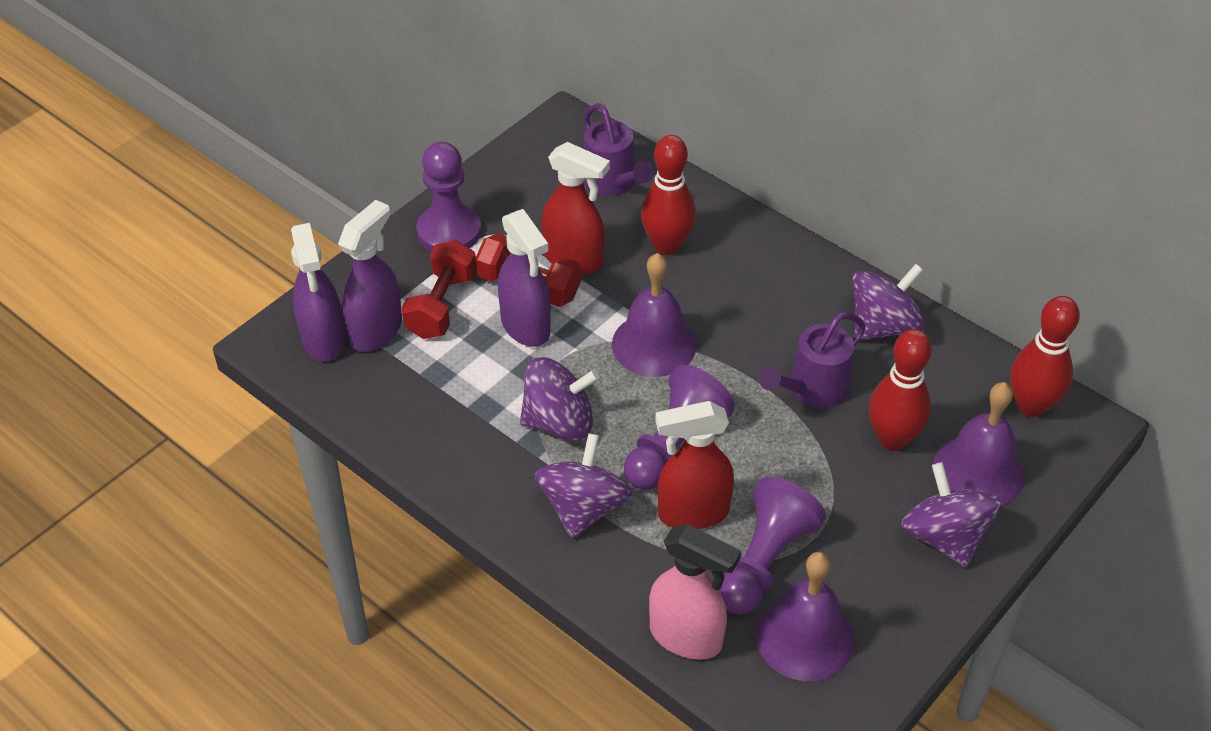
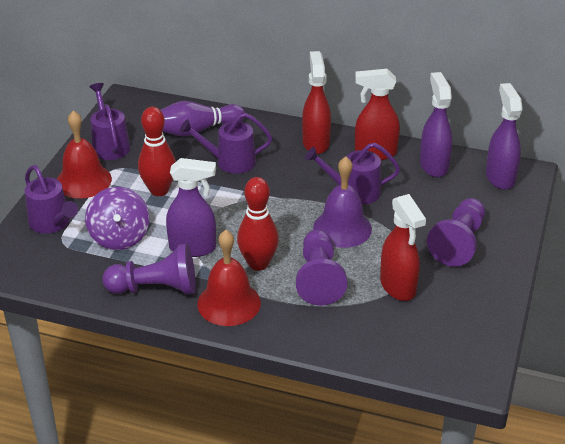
pink spray bottle: [649,524,741,660] = 1 -> none = 0
purple bell: [612,253,697,377] [756,552,855,681] [933,382,1025,506] = 3 -> [313,157,372,248] = 1
purple bowling pin: none = 0 -> [161,101,245,137] = 1
purple spinning top: [520,357,599,441] [535,433,632,538] [853,264,925,340] [901,462,1001,567] = 4 -> [85,187,149,250] = 1
purple watering can: [583,103,654,196] [759,312,866,408] = 2 -> [25,165,78,234] [90,83,131,160] [180,113,272,174] [305,143,400,205] = 4
red bell: none = 0 -> [57,111,112,199] [197,230,261,326] = 2
red bowling pin: [641,135,696,255] [869,329,932,450] [1010,296,1080,417] = 3 -> [138,107,176,196] [237,177,279,271] = 2
red dumbbell: [402,240,477,339] [476,233,581,307] = 2 -> none = 0
red spray bottle: [541,142,610,274] [655,401,734,529] = 2 -> [302,51,331,154] [355,69,400,160] [380,194,426,301] = 3

